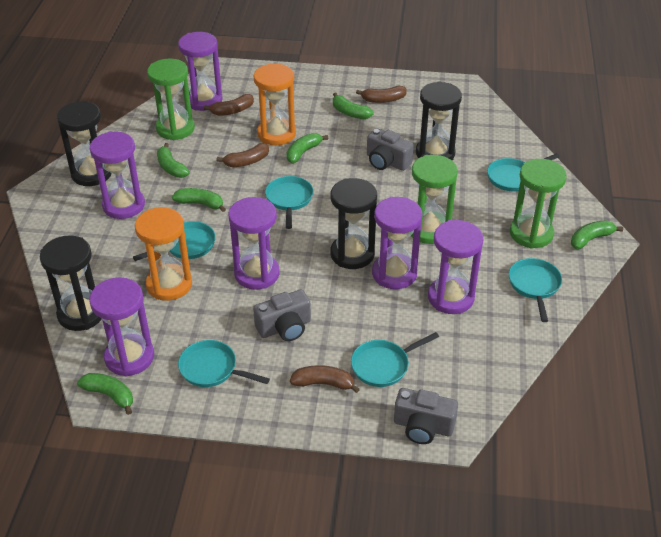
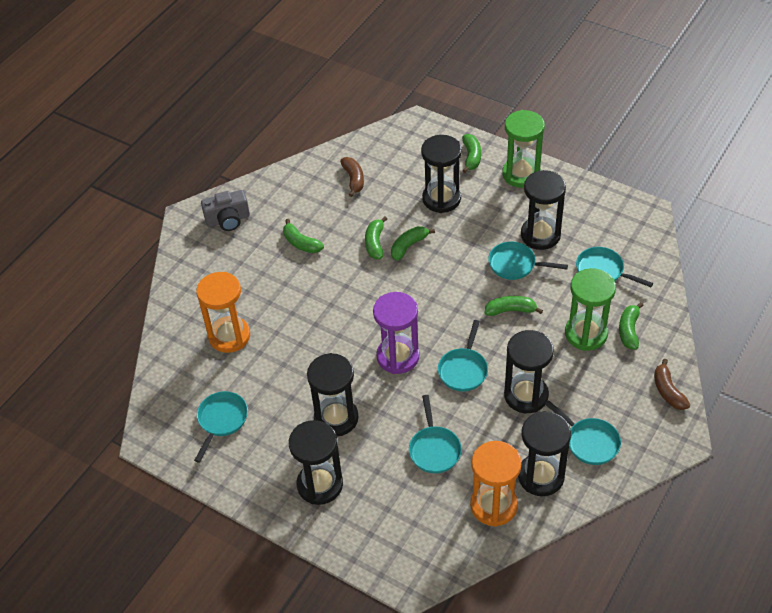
black hourglass: [40,235,102,331] [57,101,112,186] [331,178,377,269] [416,81,462,160] = 4 -> [289,420,343,505] [307,353,358,436] [421,135,462,213] [504,330,554,413] [518,411,571,496] [521,170,566,250] = 6
brown banana: [204,94,254,116] [216,143,269,167] [290,365,360,393] [356,86,407,103] = 4 -> [340,157,364,197] [654,359,690,410] = 2
green hourglass: [147,59,195,140] [411,155,458,244] [510,159,567,249] = 3 -> [502,110,545,188] [565,268,616,351] = 2
grey camera: [253,289,311,341] [367,128,414,171] [394,388,458,444] = 3 -> [201,190,250,231] = 1
purple hourglass: [89,277,154,377] [90,131,145,219] [178,32,223,111] [229,197,280,290] [372,197,422,289] [428,220,483,314] = 6 -> [373,292,420,374] = 1

